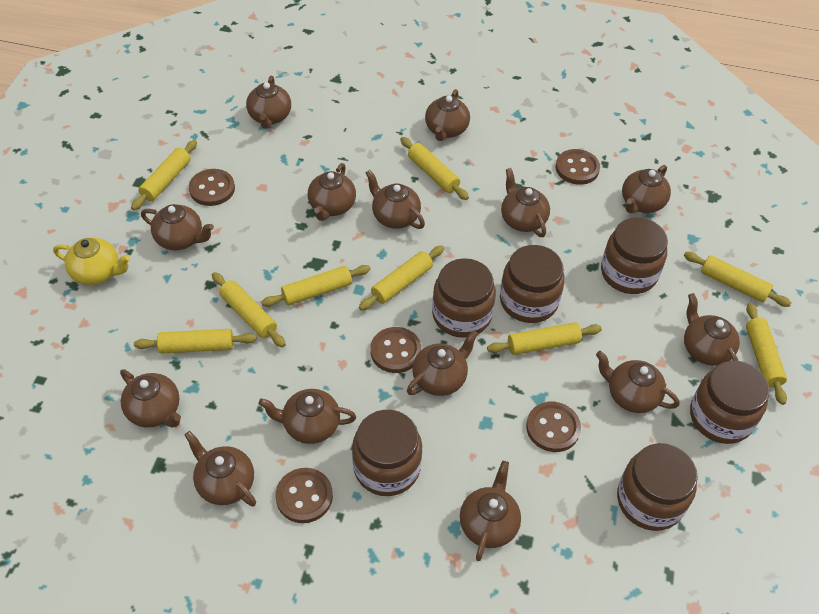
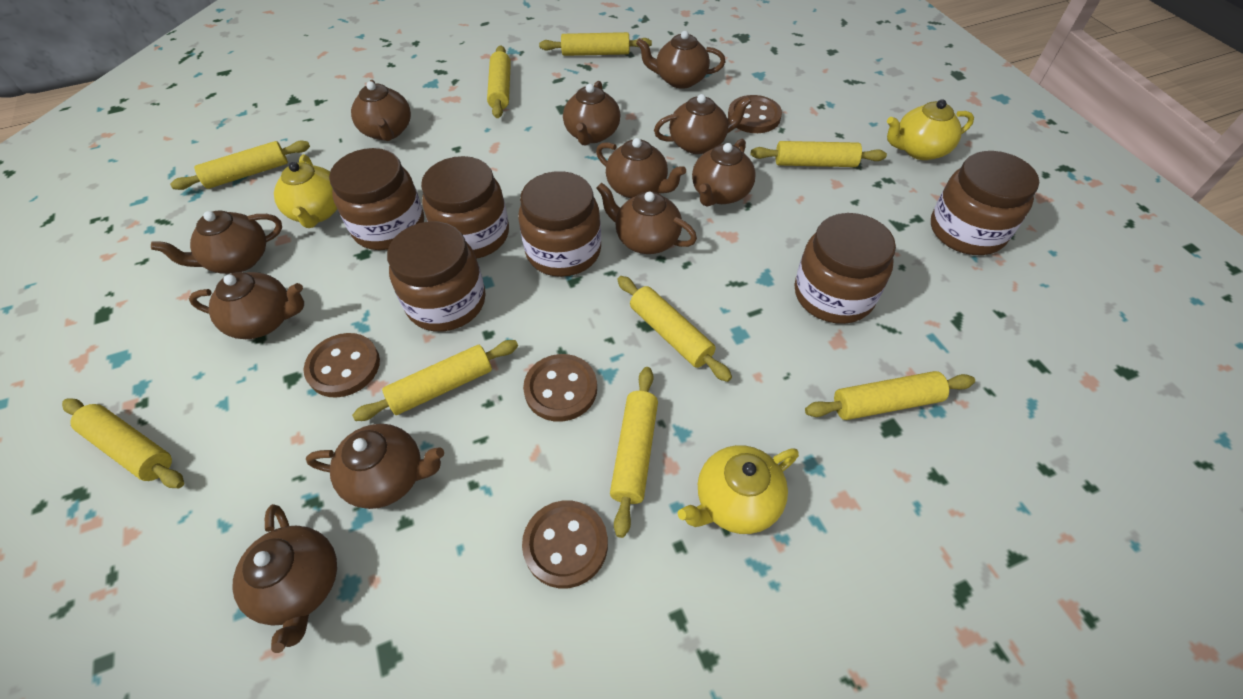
brown button: [189,169,235,206] [276,468,333,523] [371,327,421,373] [526,402,581,452] [555,149,600,185] = 5 -> [304,333,380,398] [522,501,608,588] [523,354,597,422] [728,95,782,133] = 4
brown teapot: [120,369,181,427] [141,204,214,250] [185,431,256,507] [246,76,291,129] [258,389,356,444] [308,163,356,221] [366,170,425,229] [407,330,478,396] [425,89,470,141] [460,461,521,561] [501,168,550,237] [596,351,680,413] [622,165,671,214] [684,293,740,366] = 14 -> [151,211,282,274] [189,272,304,339] [232,504,337,653] [306,424,444,509] [351,80,411,141] [563,81,620,145] [596,138,686,198] [597,183,697,254] [636,31,725,89] [654,94,751,154] [692,139,756,207] = 11
yellow teapot: [53,238,131,285] = 1 -> [274,154,337,228] [678,445,799,534] [887,99,974,160] = 3

